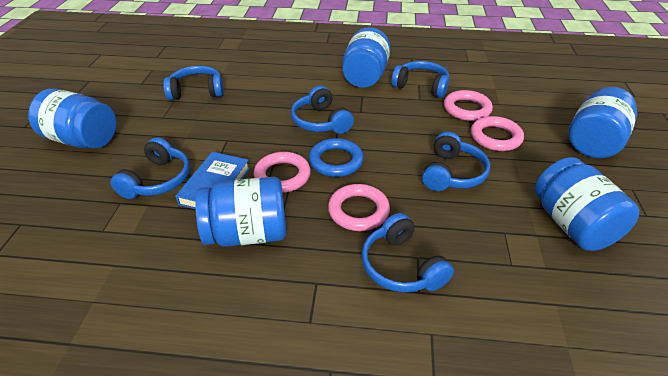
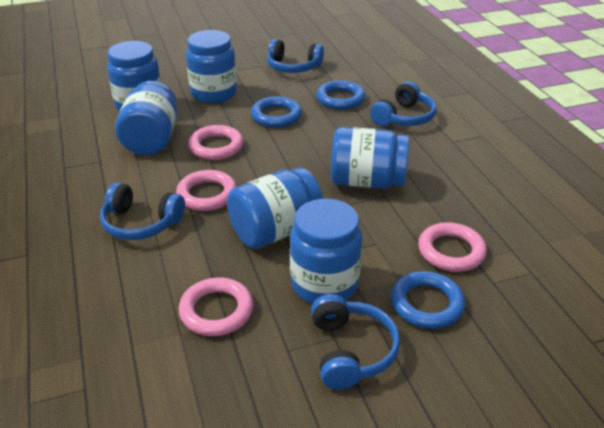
blue book: [175,152,250,209] = 1 -> none = 0
blue headphones: [110,137,190,199] [163,66,224,100] [291,86,354,134] [361,213,454,292] [391,61,449,98] [422,132,490,191] = 6 -> [100,182,185,240] [267,39,324,73] [311,294,400,390] [370,81,437,126] = 4
blue jar: [28,88,116,149] [195,177,286,247] [343,27,391,88] [535,157,639,251] [569,87,637,158] = 5 -> [107,41,161,112] [115,81,177,155] [186,30,237,103] [227,168,323,249] [290,199,362,304] [331,127,409,188] = 6
blue ring: [309,138,364,177] = 1 -> [251,96,302,128] [316,80,365,110] [391,271,465,329] = 3

